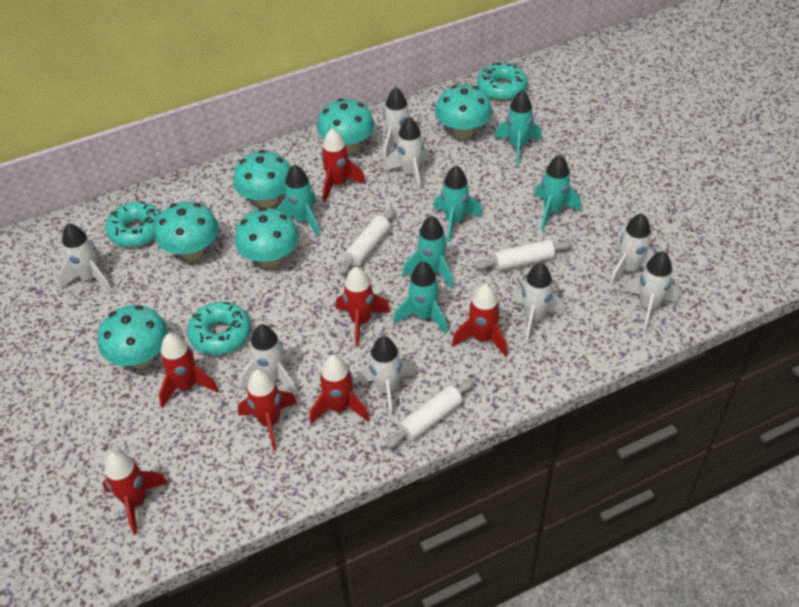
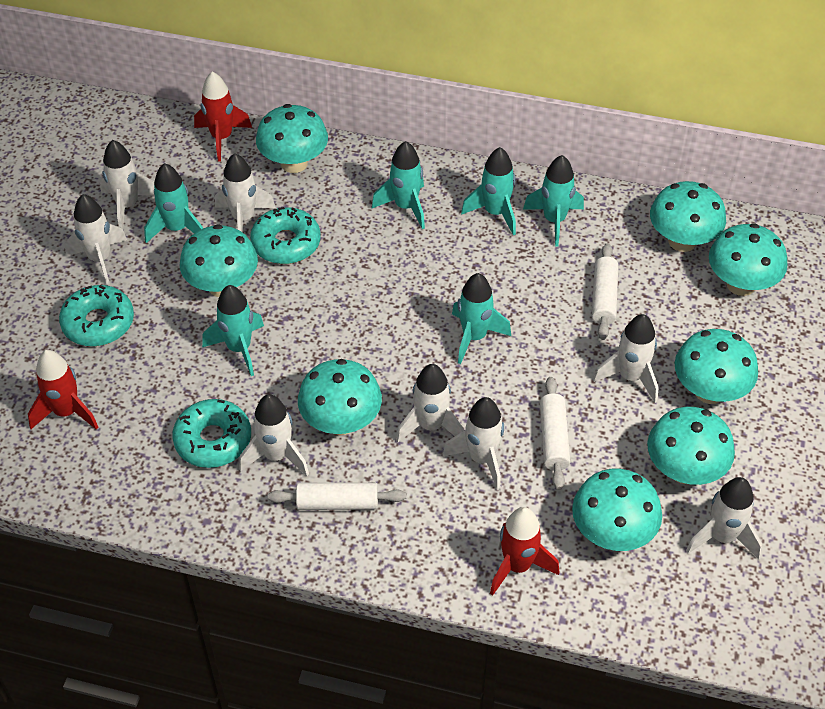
red rocket: [102,451,168,535] [159,333,219,408] [238,369,297,451] [310,355,370,424] [321,128,366,202] [336,267,390,347] [452,284,508,357] = 7 -> [28,350,99,430] [194,72,252,161] [490,507,559,596] = 3
turquoise mushroom: [98,305,168,368] [155,201,219,260] [233,150,291,208] [235,207,299,268] [317,98,375,154] [435,85,492,139] = 6 -> [180,224,258,297] [256,104,328,173] [298,359,382,435] [572,469,662,551] [647,407,735,485] [650,181,726,252] [675,329,758,404] [709,223,788,296] = 8

